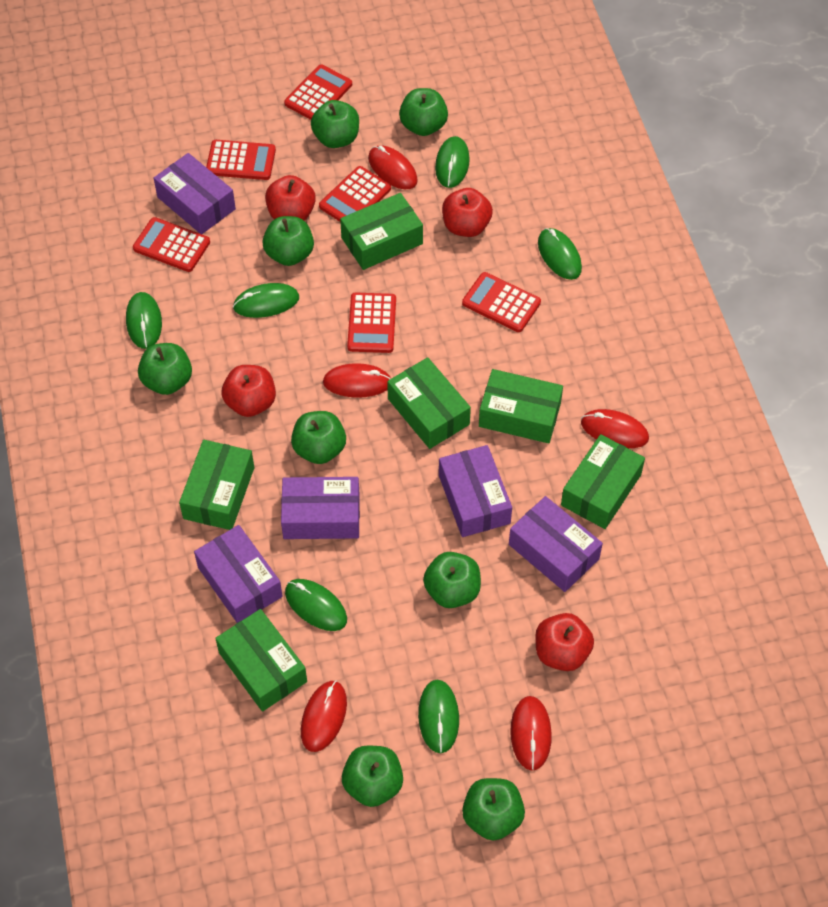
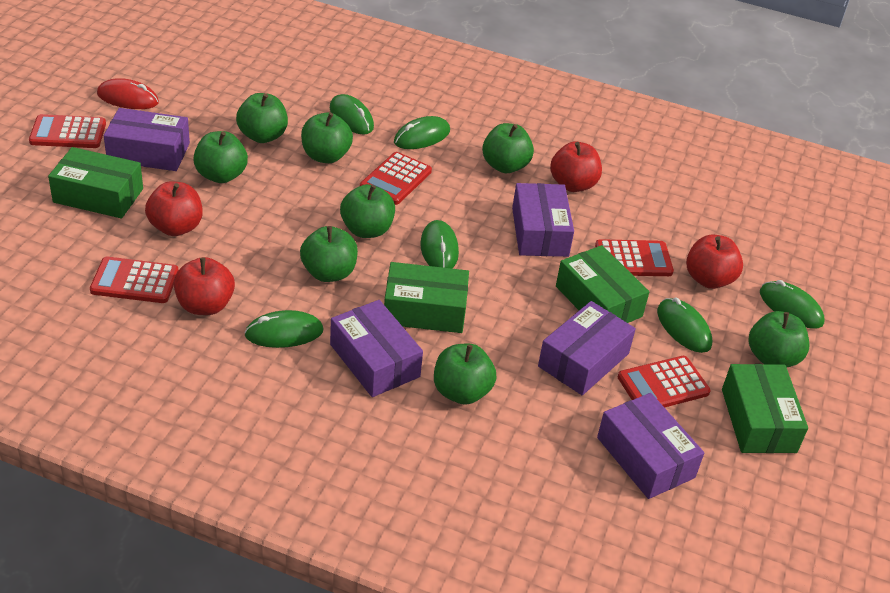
green box: [179,440,254,530] [215,609,307,712] [340,193,423,270] [387,357,471,449] [479,369,563,443] [561,434,645,529] = 6 -> [48,147,143,218] [384,262,469,333] [556,245,649,323] [722,364,808,453] = 4
red calculator: [133,217,210,272] [206,140,276,180] [284,64,352,120] [319,166,391,222] [347,293,396,353] [462,272,541,332] = 6 -> [29,114,106,148] [90,257,178,303] [360,152,432,205] [595,239,674,276] [618,356,710,408] = 5
red mouse: [301,681,347,752] [323,363,391,398] [368,145,418,189] [510,696,552,771] [581,409,649,448] = 5 -> [97,78,159,109] = 1

